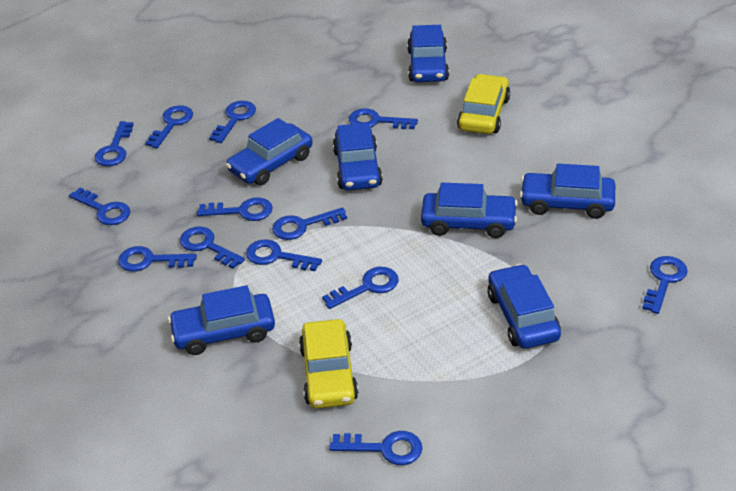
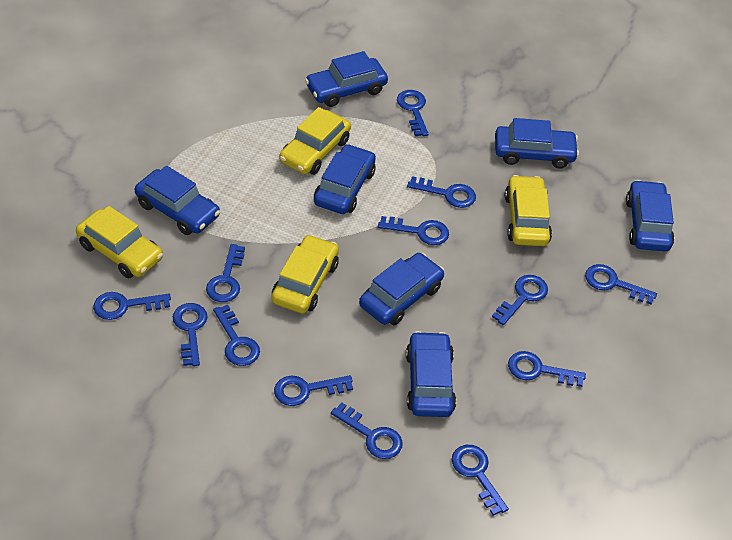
yellow car: [299,319,358,409] [457,74,510,134] = 2 -> [76,206,163,278] [271,234,339,313] [279,107,351,175] [505,175,552,246] = 4

